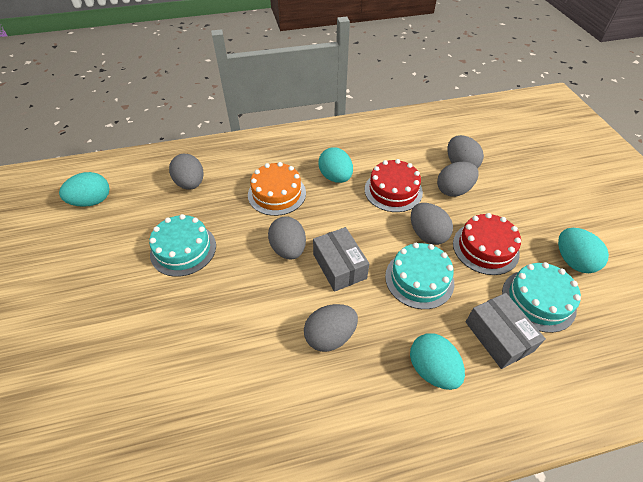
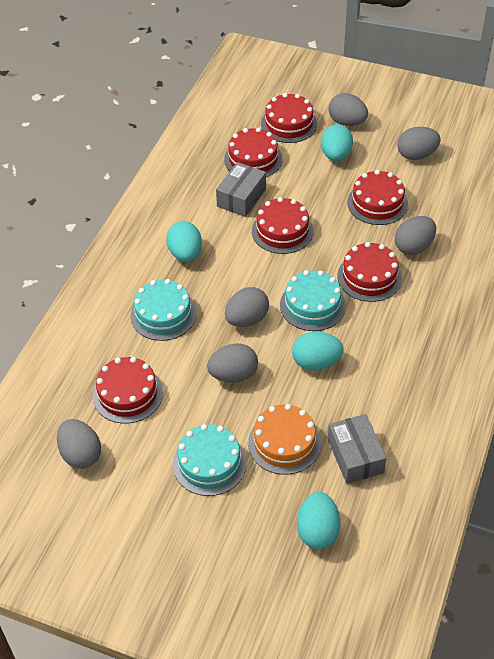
red cake: [365,159,423,212] [453,213,521,275] = 2 -> [93,357,163,424] [224,127,282,177] [252,197,314,254] [261,93,317,143] [337,242,402,302] [347,170,408,225] = 6

